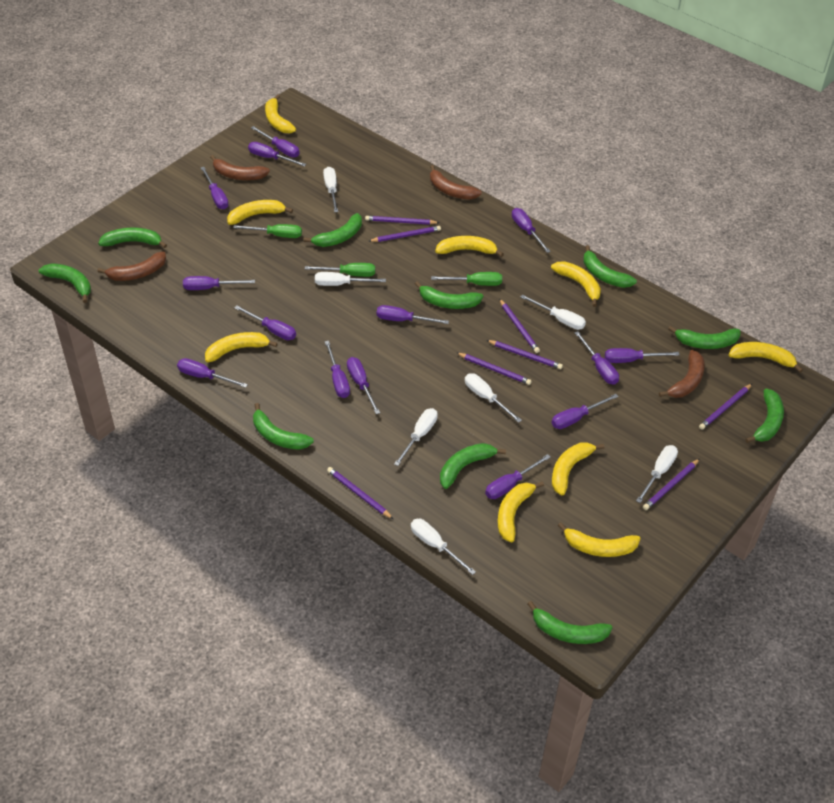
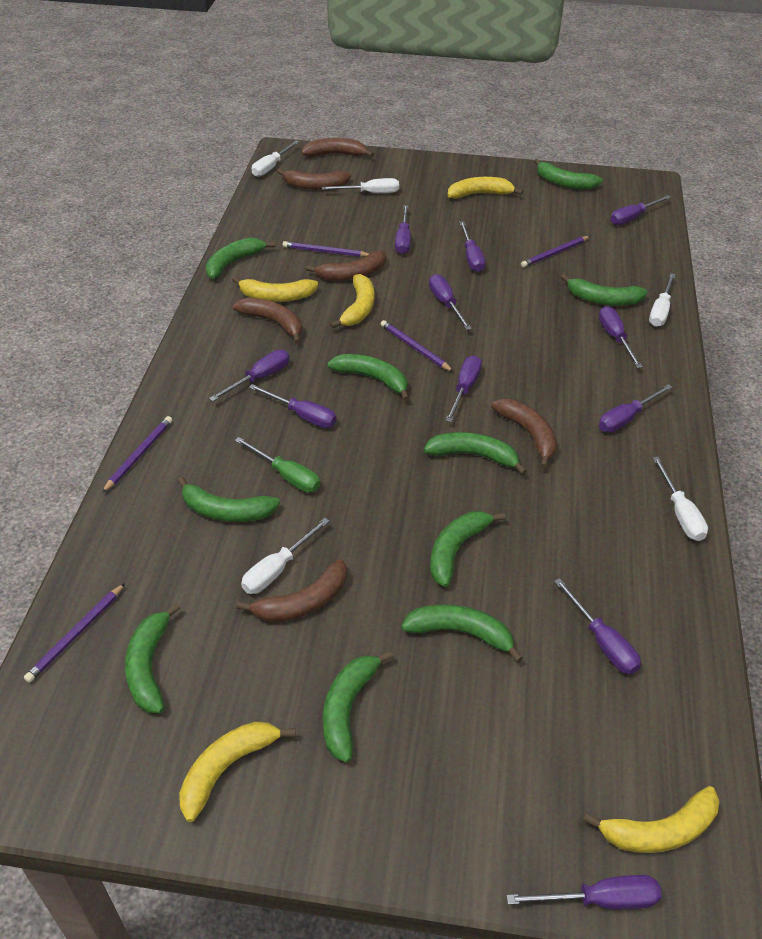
brown banana: [97,251,166,281] [210,155,270,180] [430,165,482,200] [659,350,705,398] = 4 -> [233,298,302,344] [236,559,347,622] [277,168,351,190] [301,138,374,157] [305,250,386,281] [491,399,557,469] = 6
green screwdriver: [233,224,302,238] [305,263,375,277] [431,272,502,286] = 3 -> [235,437,320,493] = 1
purple pencil: [327,467,393,519] [365,216,439,225] [369,226,441,242] [457,353,532,385] [487,340,563,369] [500,299,540,353] [643,459,700,510] [699,384,752,430] = 8 -> [24,583,125,683] [102,416,172,493] [283,241,369,257] [381,320,454,372] [521,236,590,267] = 5
purple screwdriver: [177,358,248,388] [183,276,255,290] [201,167,229,209] [234,305,296,340] [248,142,306,167] [251,126,299,157] [325,341,350,398] [347,357,380,414] [377,305,449,324] [485,454,551,499] [512,208,551,253] [551,394,619,429] [575,331,619,385] [605,348,679,363] = 14 -> [209,350,289,401] [249,384,337,428] [395,205,411,254] [429,274,472,330] [445,355,482,422] [459,221,485,272] [506,875,662,909] [554,578,641,674] [599,306,643,368] [599,384,673,432] [610,195,671,225] = 11
white screwdriver: [315,272,386,286] [323,167,338,212] [394,408,438,466] [411,519,476,575] [465,373,522,423] [520,294,586,330] [636,445,678,503] = 7 -> [241,518,330,594] [252,141,299,177] [322,178,399,193] [649,273,675,327] [652,457,708,541] = 5
yellow banana: [205,332,278,363] [227,200,293,225] [265,94,296,133] [435,236,504,257] [498,481,544,542] [551,261,601,307] [552,442,604,495] [558,522,641,557] [729,342,803,373] = 9 -> [179,722,295,822] [232,276,318,302] [330,274,374,329] [448,177,523,199] [583,786,720,853] = 5

